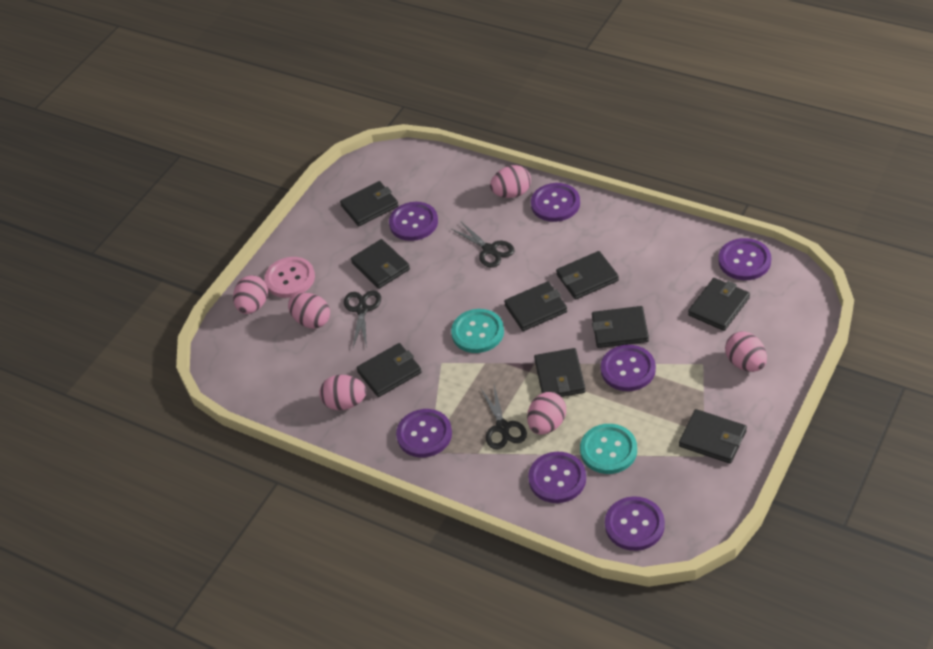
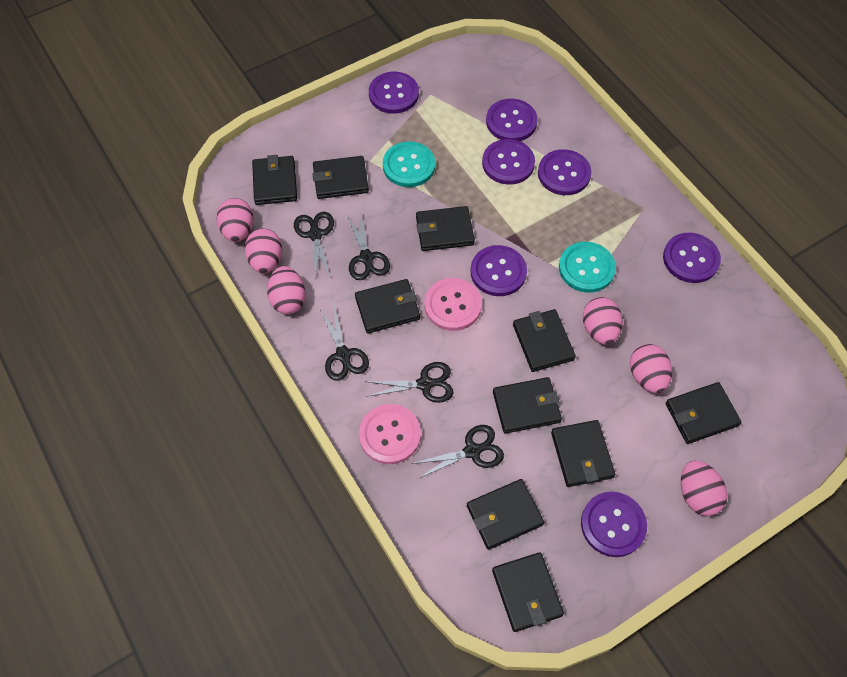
black scissors: [344,290,381,348] [451,222,514,268] [481,385,527,449] = 3 -> [294,212,334,281] [320,306,369,381] [347,214,390,280] [365,362,453,403] [412,425,504,478] = 5
black wallet: [340,181,399,226] [351,239,410,289] [357,343,422,397] [504,281,567,331] [534,348,586,397] [556,251,619,300] [592,306,649,348] [679,409,747,464] [688,278,750,331] = 9 -> [252,155,297,205] [312,156,369,199] [355,279,420,333] [416,206,475,251] [467,479,544,550] [492,552,564,632] [493,377,562,434] [513,309,576,372] [551,420,615,487] [666,382,742,444] = 10
pink button: [264,257,315,298] = 1 -> [359,404,421,464] [425,278,482,331] = 2

